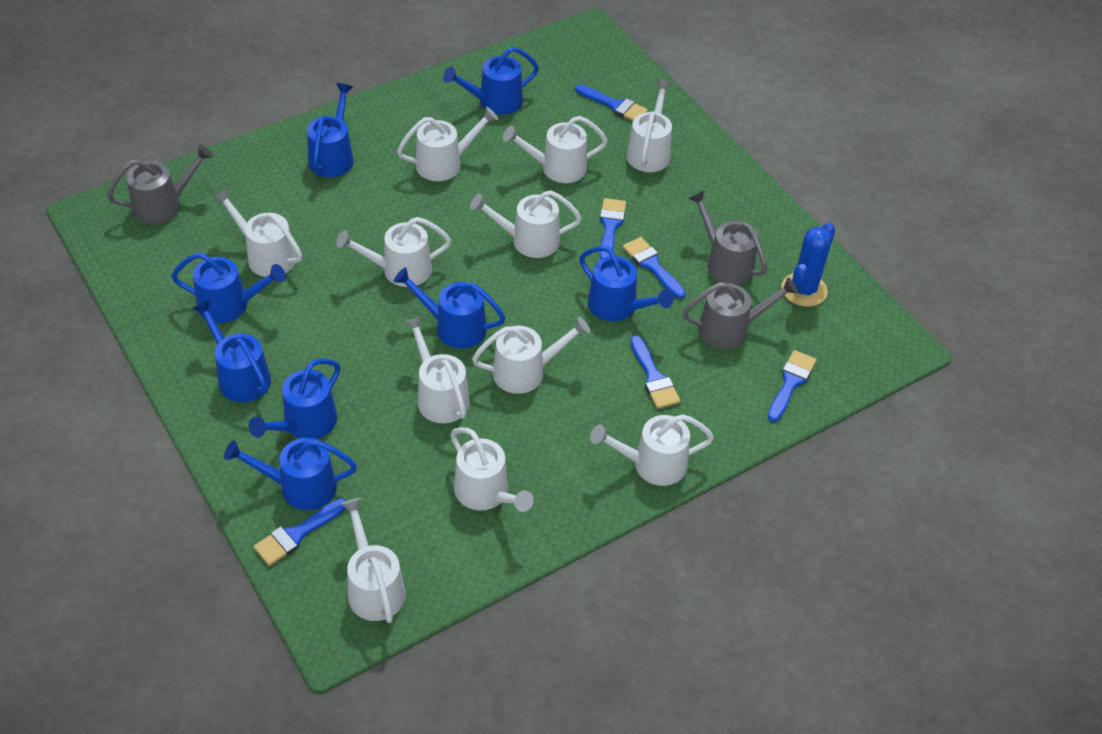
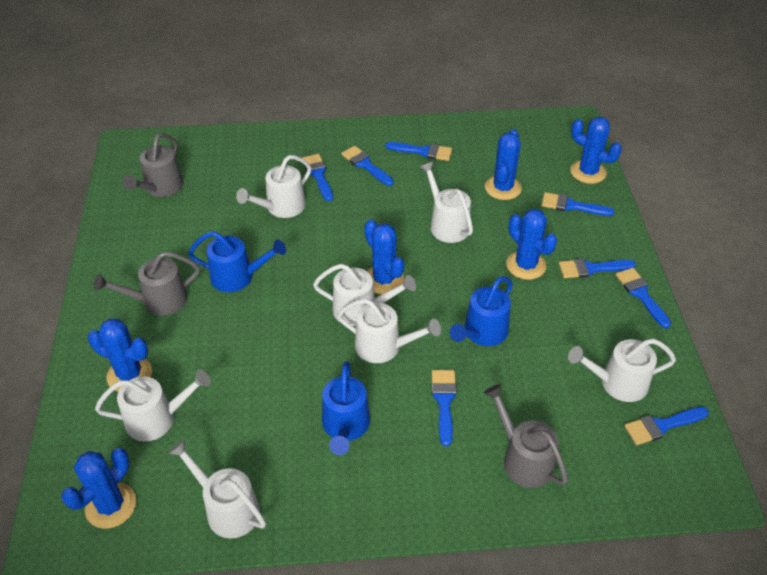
blue brush: [254,498,346,566] [575,84,648,121] [600,198,626,259] [623,237,686,299] [630,335,680,409] [767,350,817,422] = 6 -> [302,154,333,201] [341,146,394,186] [385,142,452,161] [431,370,457,446] [542,192,614,216] [559,258,636,278] [616,268,671,328] [624,407,709,445] = 8
blue cactus: [781,222,835,307] = 1 -> [61,448,136,529] [88,319,152,392] [364,220,404,295] [485,129,522,200] [506,209,557,280] [570,117,622,184] = 6
blue watering can: [171,252,286,323] [192,299,271,402] [224,438,357,510] [249,358,340,439] [307,83,354,177] [393,267,506,349] [443,47,539,115] [579,246,673,321] = 8 -> [188,231,286,292] [322,361,370,455] [450,276,513,346] = 3
white watering can: [213,188,302,277] [336,217,451,287] [341,498,406,623] [397,107,498,181] [404,316,469,423] [451,427,534,512] [470,190,581,258] [472,317,590,394] [503,116,607,183] [590,414,714,486] [626,80,672,172] = 11 -> [95,370,211,441] [168,439,266,539] [236,155,311,218] [313,264,416,326] [337,298,441,363] [420,161,473,243] [568,338,676,402] = 7

